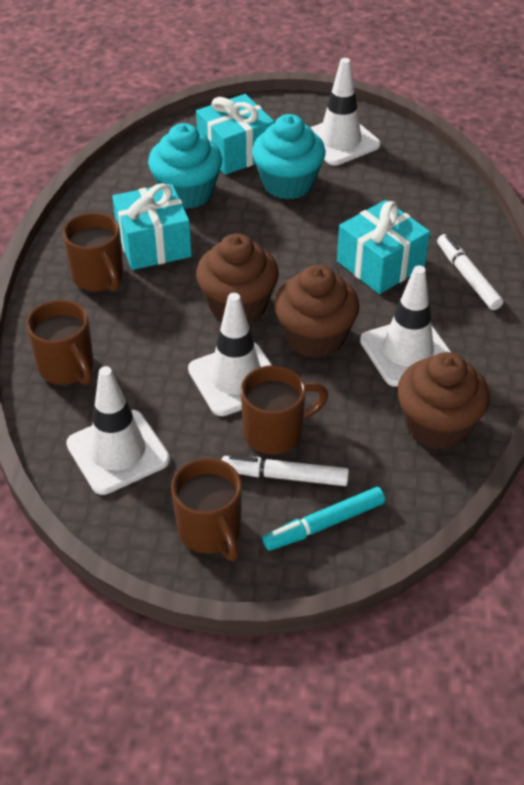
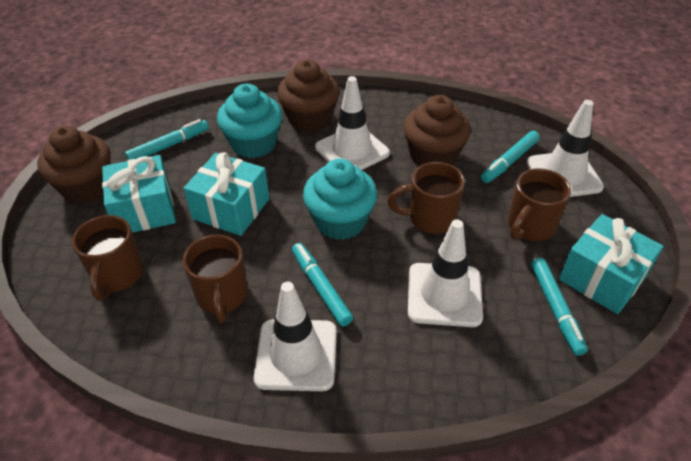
turquoise marker: [263,487,385,550] = 1 -> [125,119,209,160] [292,243,353,326] [481,131,540,183] [531,258,588,356] = 4
white marker: [222,455,349,486] [437,234,503,310] = 2 -> none = 0

